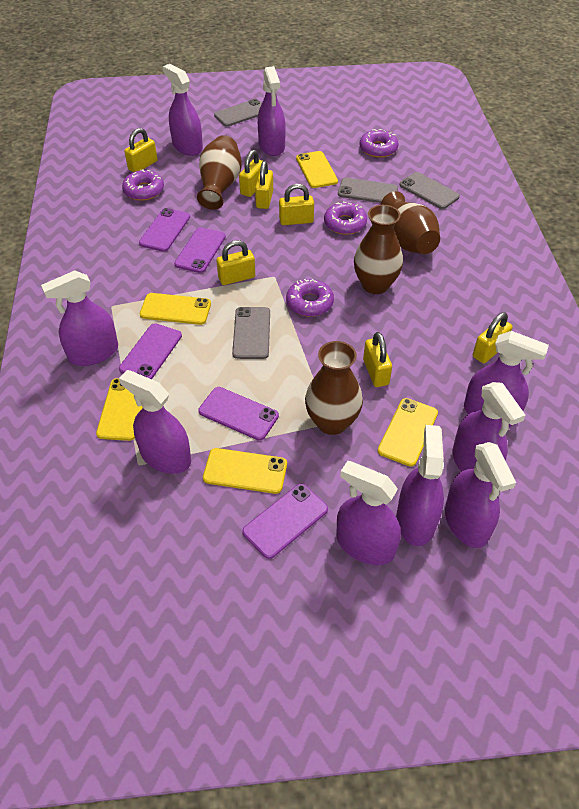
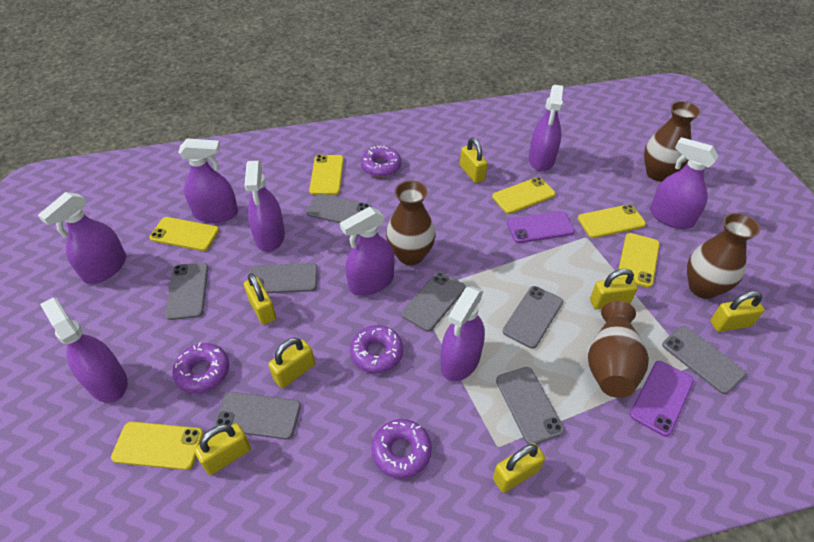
grey phone: [214,99,262,127] [232,307,270,359] [338,178,398,203] [399,172,460,209] = 4 -> [165,263,208,320] [214,392,301,439] [250,263,318,293] [306,194,372,223] [402,272,466,331] [496,367,564,445] [503,286,563,349] [662,326,746,394] = 8
purple phone: [119,323,182,379] [139,208,190,252] [174,227,226,273] [198,387,279,441] [242,484,328,559] = 5 -> [507,211,575,243] [630,361,694,437] = 2
purple spray bottle: [41,270,118,366] [119,370,191,474] [163,64,203,156] [258,66,286,156] [336,461,401,565] [397,425,444,546] [445,442,516,548] [453,382,526,472] [464,331,549,427] = 9 -> [38,192,126,284] [40,298,128,403] [178,138,238,223] [244,161,285,252] [340,207,394,296] [441,286,485,381] [529,85,563,171] [650,137,719,229] = 8
yellow phone: [96,378,143,441] [140,293,211,325] [203,448,287,494] [296,151,338,188] [378,398,438,467] = 5 -> [111,422,204,470] [149,217,219,251] [309,155,344,195] [492,177,556,214] [578,204,646,238] [618,233,660,288] = 6

